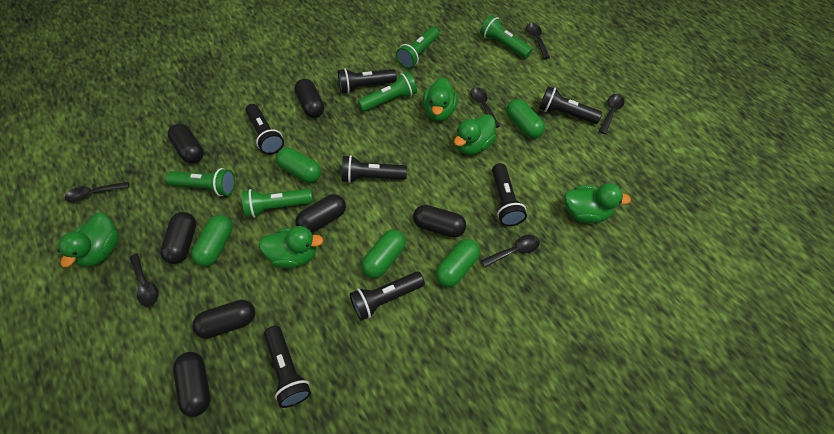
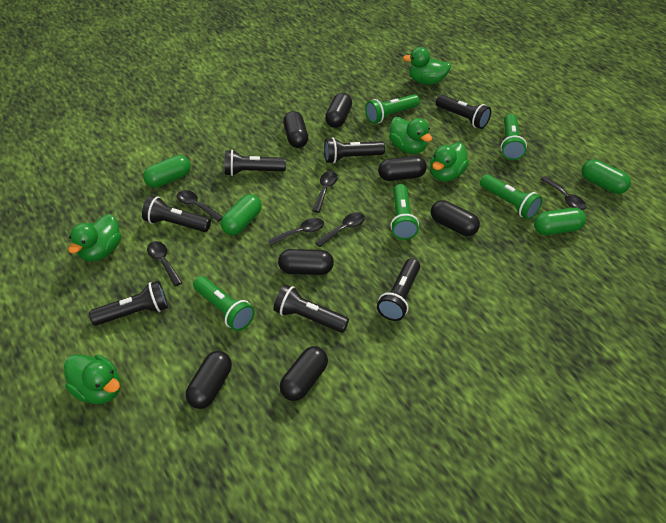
green capsule: [191,215,233,266] [276,148,321,183] [361,230,406,278] [435,239,480,287] [506,99,545,139] = 5 -> [143,155,191,188] [221,194,262,235] [534,208,586,235] [581,159,631,194] = 4

